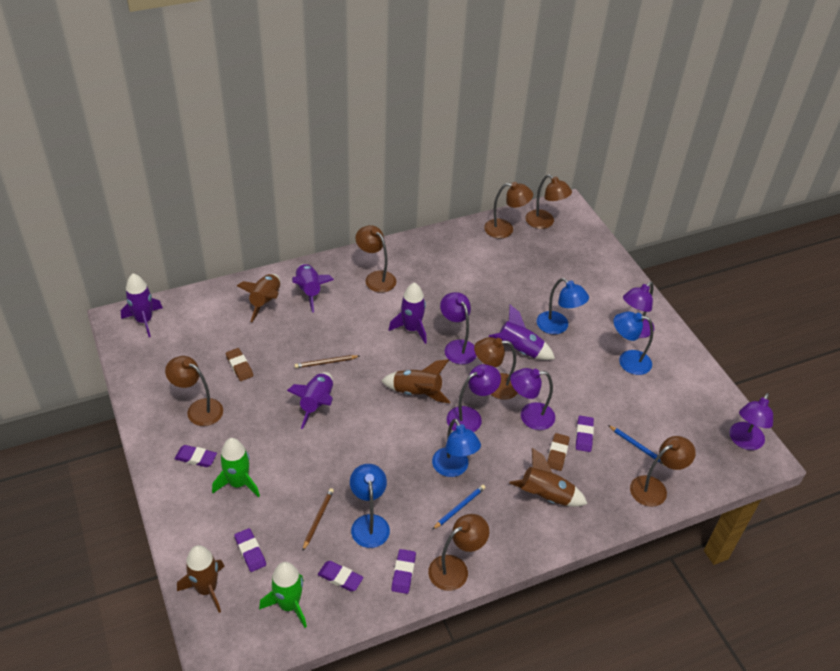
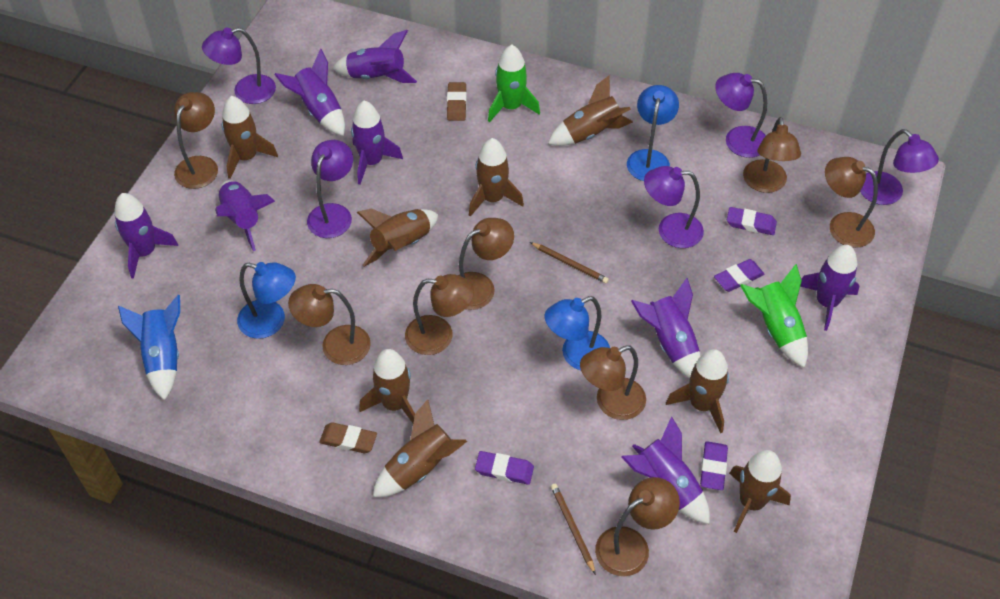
blue lamp: [350,464,390,548] [432,418,481,477] [537,278,589,334] [614,312,653,375] = 4 -> [237,262,296,339] [545,296,610,371] [627,85,679,181] = 3
blue pencil: [432,485,485,530] [608,425,665,466] = 2 -> none = 0
blue rocket: none = 0 -> [118,295,180,401] = 1
brown lamp: [165,356,223,426] [355,225,396,293] [428,514,489,591] [474,337,518,400] [484,182,533,238] [525,175,572,229] [630,436,696,507] = 7 -> [174,92,218,189] [288,284,371,365] [405,274,474,355] [458,218,514,310] [580,345,646,420] [595,477,680,576] [743,117,801,193] [825,157,878,248] = 8
brown rocket: [177,545,225,613] [237,274,280,322] [381,360,450,403] [509,448,588,507] = 4 -> [222,96,278,179] [357,208,438,267] [359,349,415,423] [373,399,467,497] [469,138,524,217] [548,76,633,146] [666,349,729,434] [729,450,791,533] = 8
purple eraser: [175,445,217,467] [234,528,266,572] [318,561,363,591] [391,549,416,594] [576,416,594,452] = 5 -> [475,451,534,485] [700,441,728,490] [714,259,764,292] [727,207,777,235] = 4
purple rocket: [121,273,163,337] [287,372,333,429] [292,264,334,313] [389,282,427,344] [488,305,555,360] = 5 -> [114,193,178,279] [215,180,275,251] [274,49,345,136] [332,30,417,83] [351,100,403,184] [621,416,710,525] [631,278,700,379] [800,245,860,331] = 8

